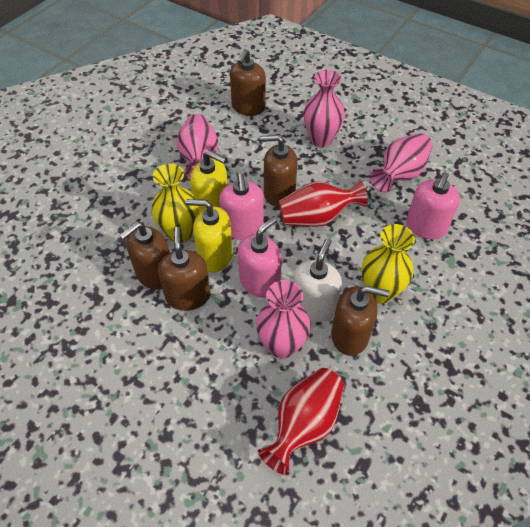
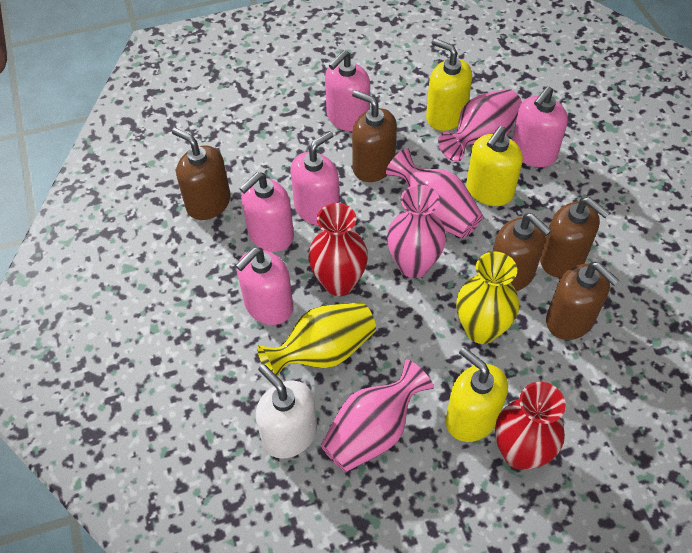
pink soap dispenser: [219,174,264,240] [238,216,282,298] [406,172,460,239] = 3 -> [236,247,293,325] [239,172,294,252] [290,131,340,225] [325,50,370,132] [512,86,568,167] = 5
yellow soap dispenser: [186,199,233,272] [190,150,228,213] = 2 -> [426,39,472,131] [446,347,508,442] [466,126,523,206] = 3

